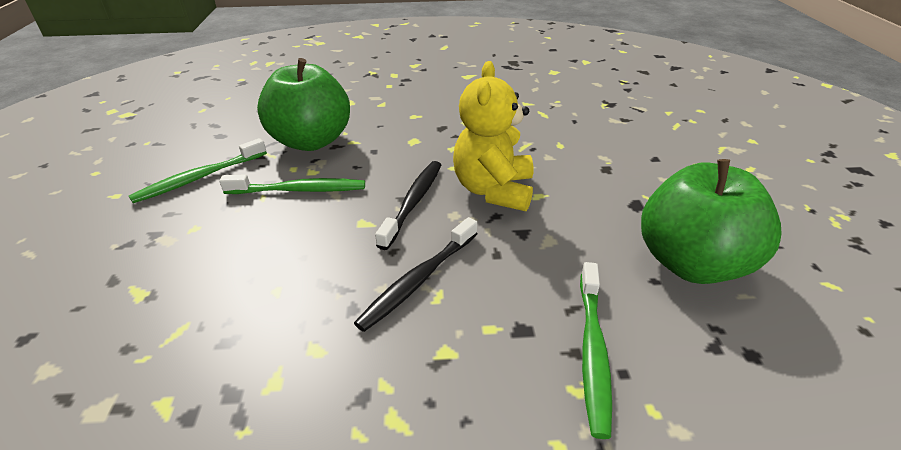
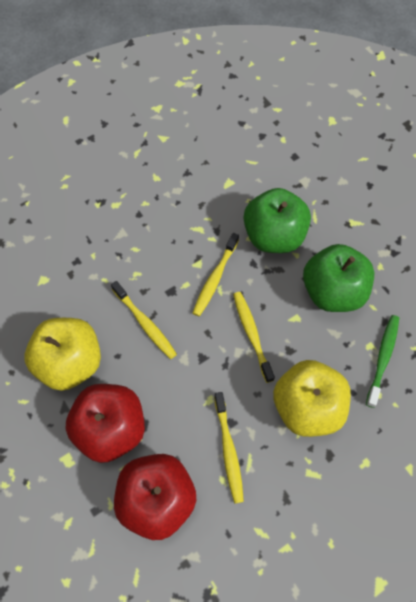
black toothbrush: [354,217,477,332] [375,161,441,250] = 2 -> none = 0
green toothbrush: [129,138,267,203] [219,174,365,194] [580,262,612,439] = 3 -> [366,315,399,408] = 1
red apple: none = 0 -> [66,384,145,463] [114,454,196,540] = 2
yellow apple: none = 0 -> [25,318,101,391] [273,360,351,437] = 2
yellow teddy bear: [453,61,533,211] = 1 -> none = 0
yellow toothbrush: none = 0 -> [111,281,177,359] [193,233,239,316] [214,392,244,504] [233,292,275,383] = 4

